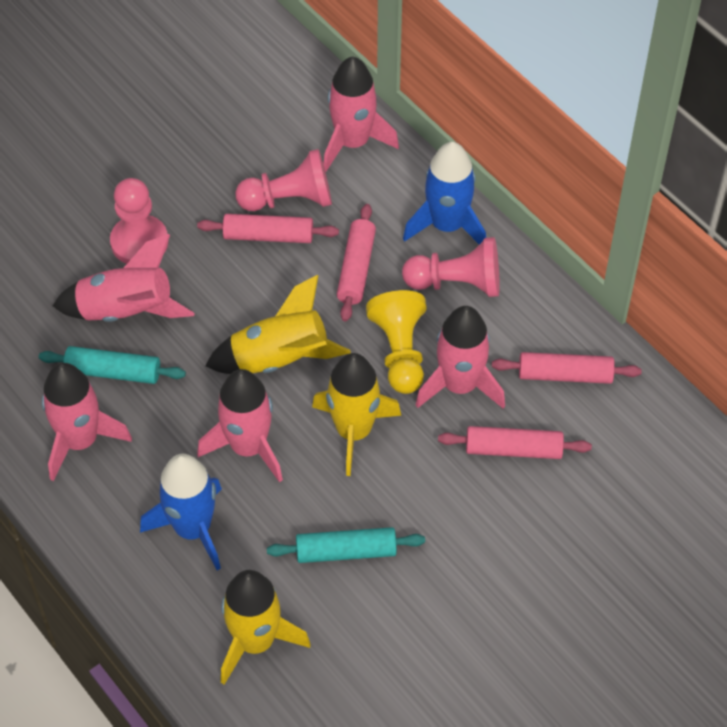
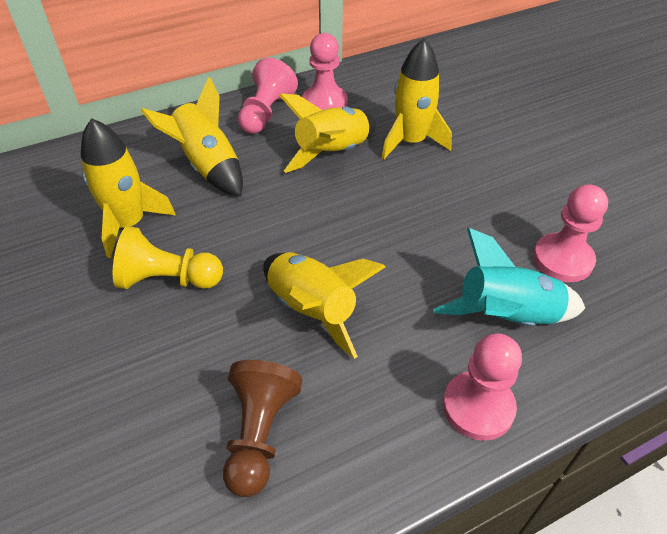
blue rocket: [140,454,222,570] [403,142,486,245] = 2 -> none = 0
brown pawn: none = 0 -> [223,360,302,497] = 1
pink pawn: [110,178,168,264] [235,149,332,211] [402,237,500,297] = 3 -> [238,58,298,134] [302,33,348,110] [443,333,522,441] [533,184,608,282] = 4
pink rocket: [42,363,132,481] [53,234,195,322] [197,369,283,483] [323,56,399,172] [416,306,505,409] = 5 -> none = 0
pink rolling pin: [197,214,339,243] [337,204,376,322] [438,426,592,459] [492,352,642,384] = 4 -> none = 0
turquoise rocket: none = 0 -> [433,228,585,326] = 1
turquoise rolling pin: [39,346,186,384] [267,527,425,563] = 2 -> none = 0
yellow rocket: [205,275,351,374] [221,570,310,685] [312,353,401,476] = 3 -> [81,118,176,258] [140,77,243,197] [263,252,385,359] [279,93,376,173] [382,39,452,160] = 5

